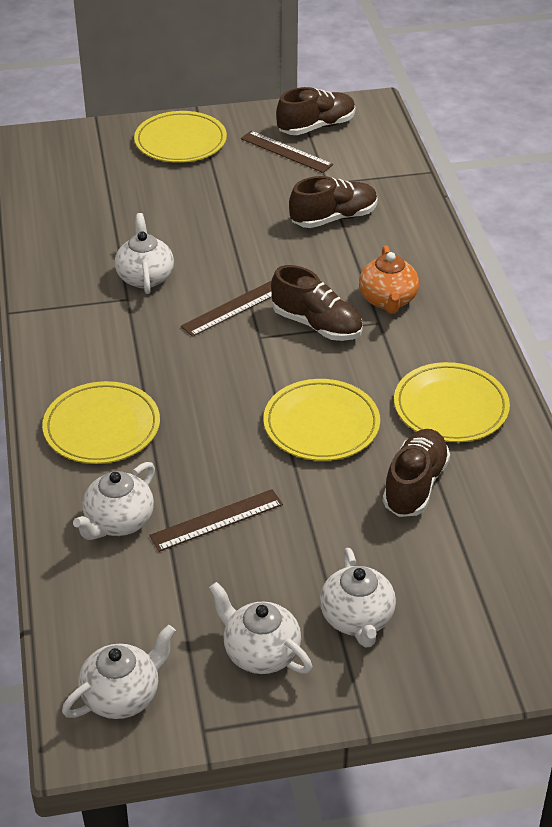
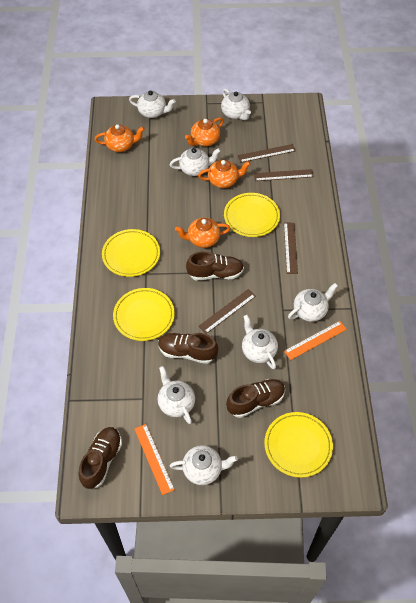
brown ruler: [149,489,283,552] [181,281,272,337] [241,131,333,173] = 3 -> [199,289,256,334] [238,144,296,163] [254,169,314,181] [284,223,298,274] = 4
orange ruler: none = 0 -> [134,424,175,495] [284,321,347,360] = 2
orange teapot: [359,246,419,314] = 1 -> [94,124,145,152] [175,218,231,248] [185,117,224,146] [198,160,250,188] = 4
white teapot: [62,625,176,719] [73,462,155,540] [115,213,174,294] [209,582,312,674] [320,548,396,648] = 5 -> [129,90,176,118] [158,366,195,424] [170,148,221,176] [170,445,238,485] [221,88,251,120] [242,315,278,369] [288,283,338,322] = 7

